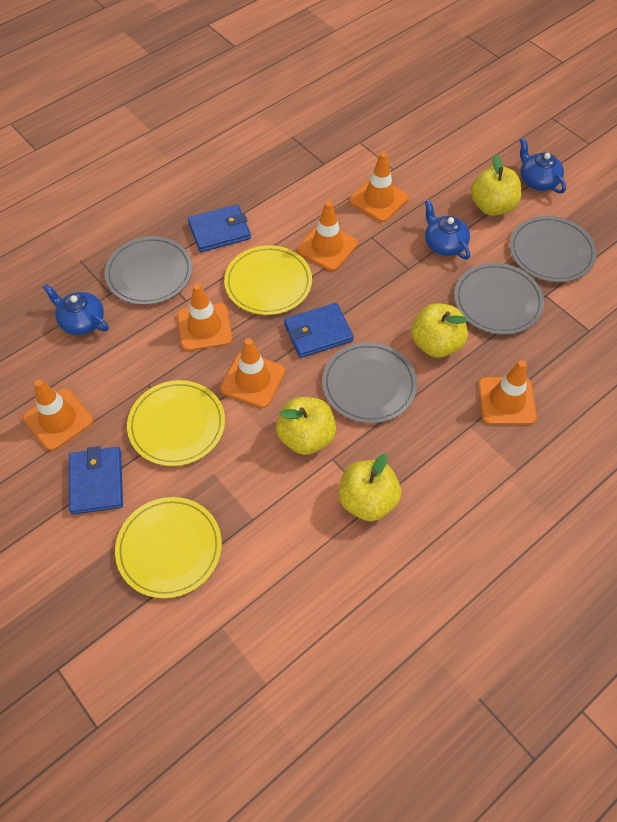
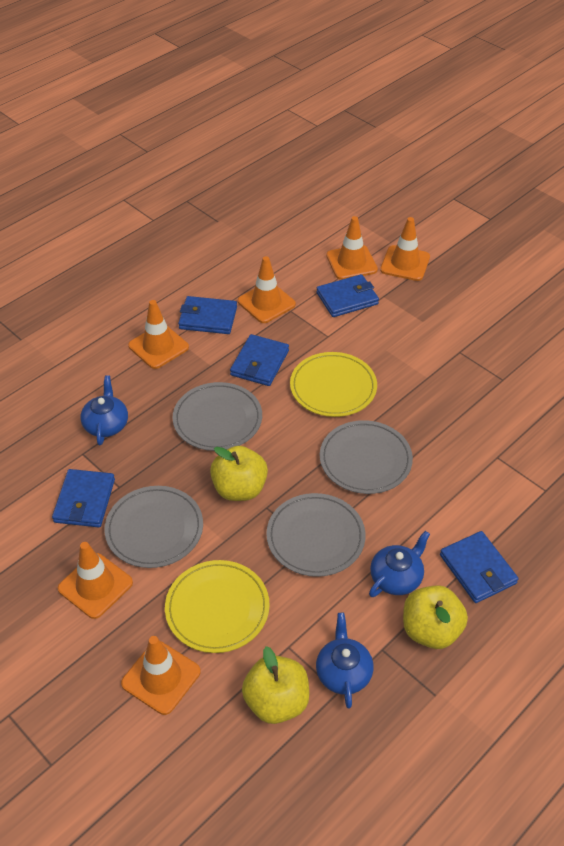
blue wallet: [69,446,123,515] [188,205,251,252] [284,303,354,358] = 3 -> [52,469,115,527] [178,296,237,334] [230,334,289,386] [316,274,379,317] [440,531,519,603] = 5
yellow apple: [276,397,336,455] [338,454,401,521] [411,303,468,358] [471,154,521,216] = 4 -> [210,446,268,501] [242,646,309,724] [403,585,468,649] = 3
yellow plate: [115,497,222,598] [127,380,225,466] [224,245,312,315] = 3 -> [165,560,270,653] [290,352,377,417] = 2

